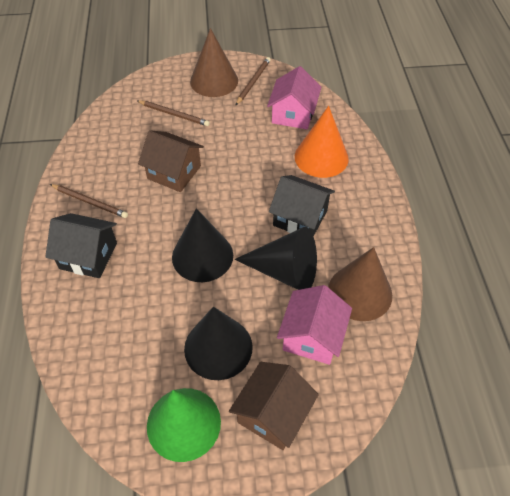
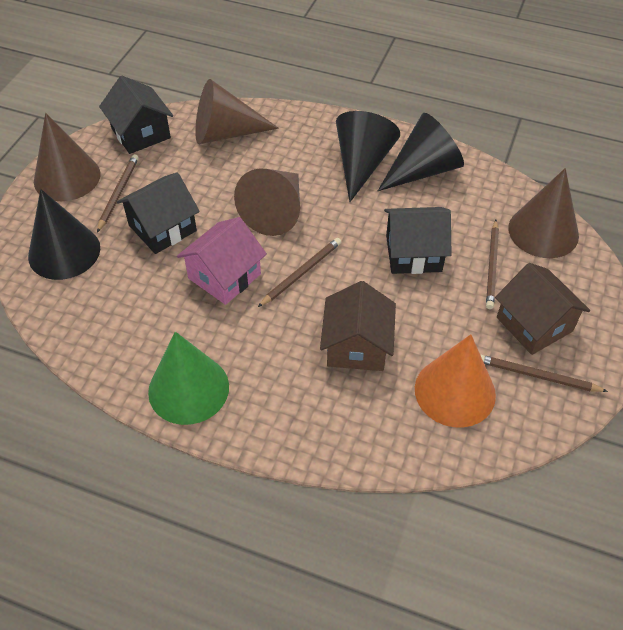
black house: [45,213,117,278] [269,175,335,237] = 2 -> [99,76,173,154] [117,172,200,254] [384,207,452,274] = 3
brown cone: [190,28,238,97] [328,247,392,321] = 2 -> [34,113,101,201] [195,79,279,144] [234,168,300,236] [508,168,579,258] = 4
brown pencil: [50,184,128,218] [137,100,210,126] [236,57,271,105] = 3 -> [97,154,139,233] [258,238,341,307] [480,354,608,392] [486,220,499,309] = 4
pink house: [267,66,321,129] [277,285,352,365] = 2 -> [177,217,267,305] = 1

